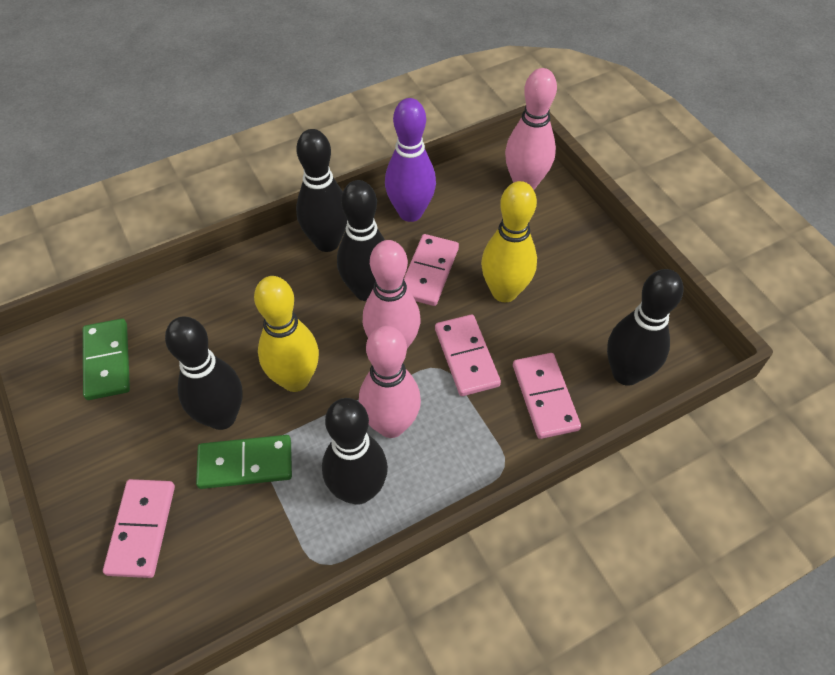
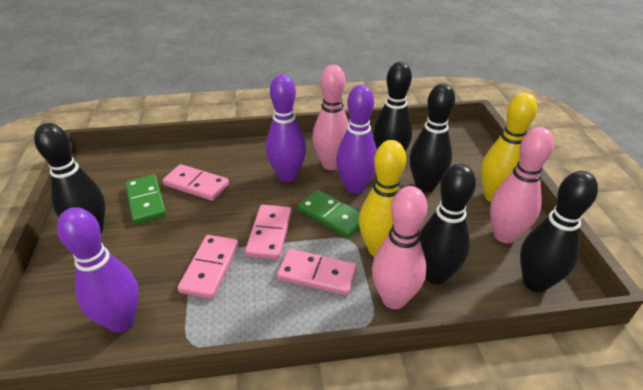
purple bowling pin: [385,98,436,222] = 1 -> [57,207,139,332] [266,75,306,182] [336,85,377,194] = 3

